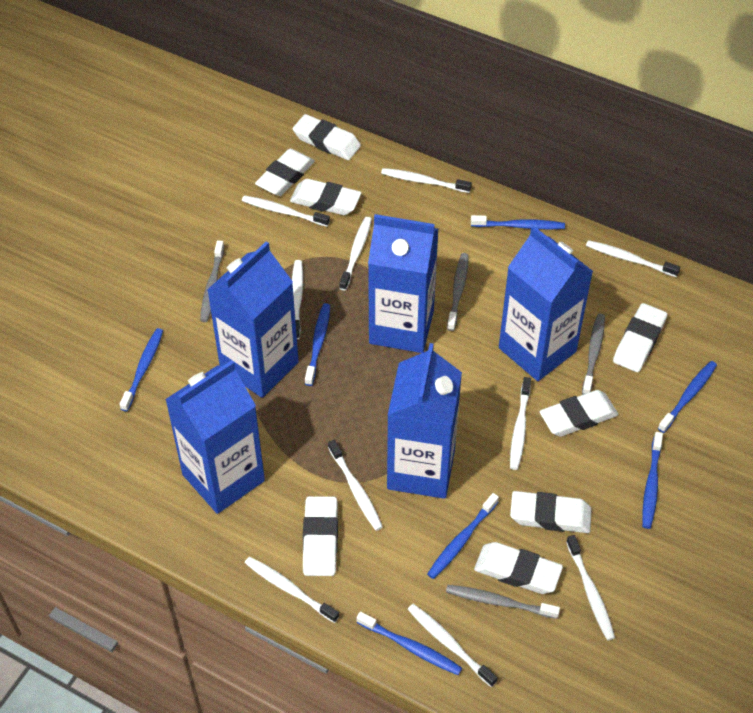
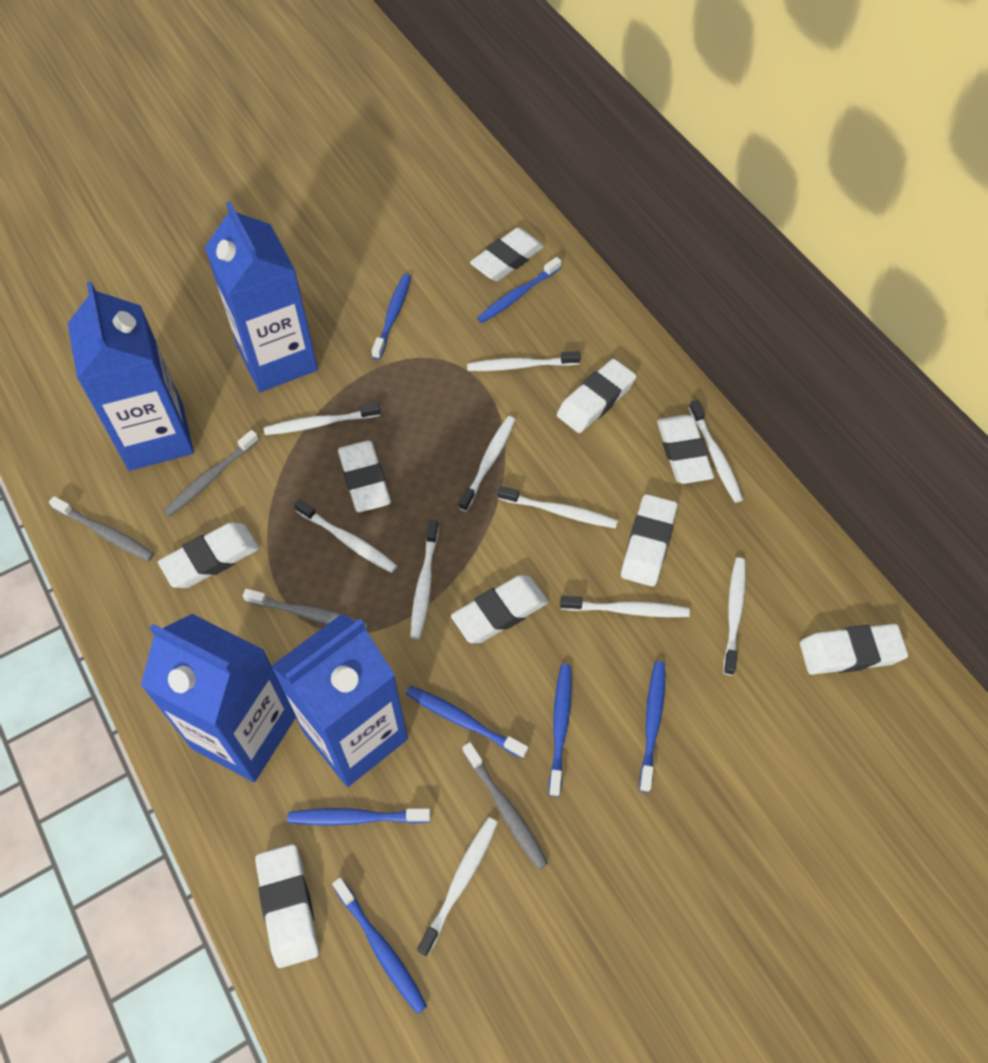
blue carton: [165,360,265,514] [207,242,299,398] [368,214,438,353] [387,343,462,499] [499,226,593,381] = 5 -> [68,282,194,471] [141,614,296,782] [205,201,318,392] [271,614,408,787] = 4
white eraser: [255,149,315,196] [290,179,362,215] [293,114,361,160] [303,496,338,576] [474,542,563,594] [510,491,592,533] [540,390,618,437] [613,303,667,372] = 8 -> [158,523,259,588] [255,844,319,968] [338,440,391,513] [451,575,548,643] [470,228,544,281] [557,359,636,433] [621,494,677,587] [657,415,714,484] [800,624,908,675] = 9

